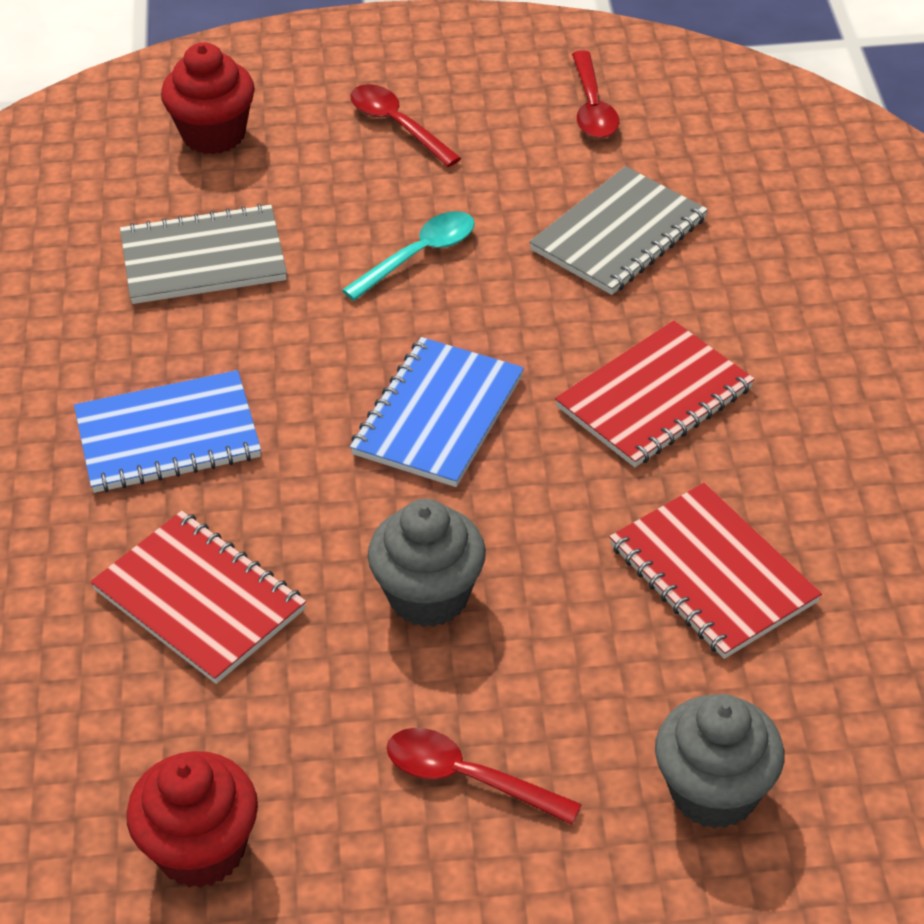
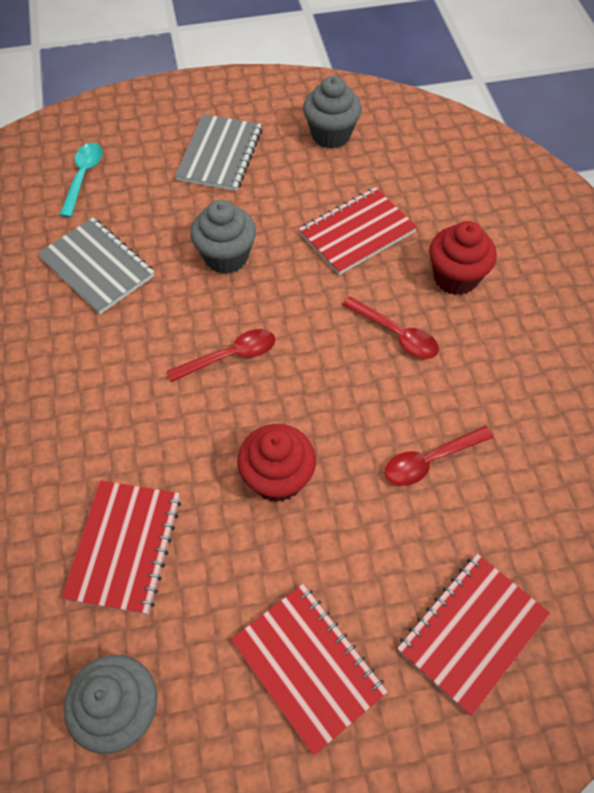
blue notebook: [74,370,261,493] [350,337,524,487] = 2 -> none = 0
grey cupcake: [368,499,486,627] [655,694,784,829] = 2 -> [64,655,157,754] [190,200,256,274] [303,76,362,149] = 3
red notebook: [90,511,306,684] [555,320,755,467] [609,483,822,659] = 3 -> [61,480,181,615] [231,584,388,756] [299,187,417,275] [397,554,550,716] = 4

